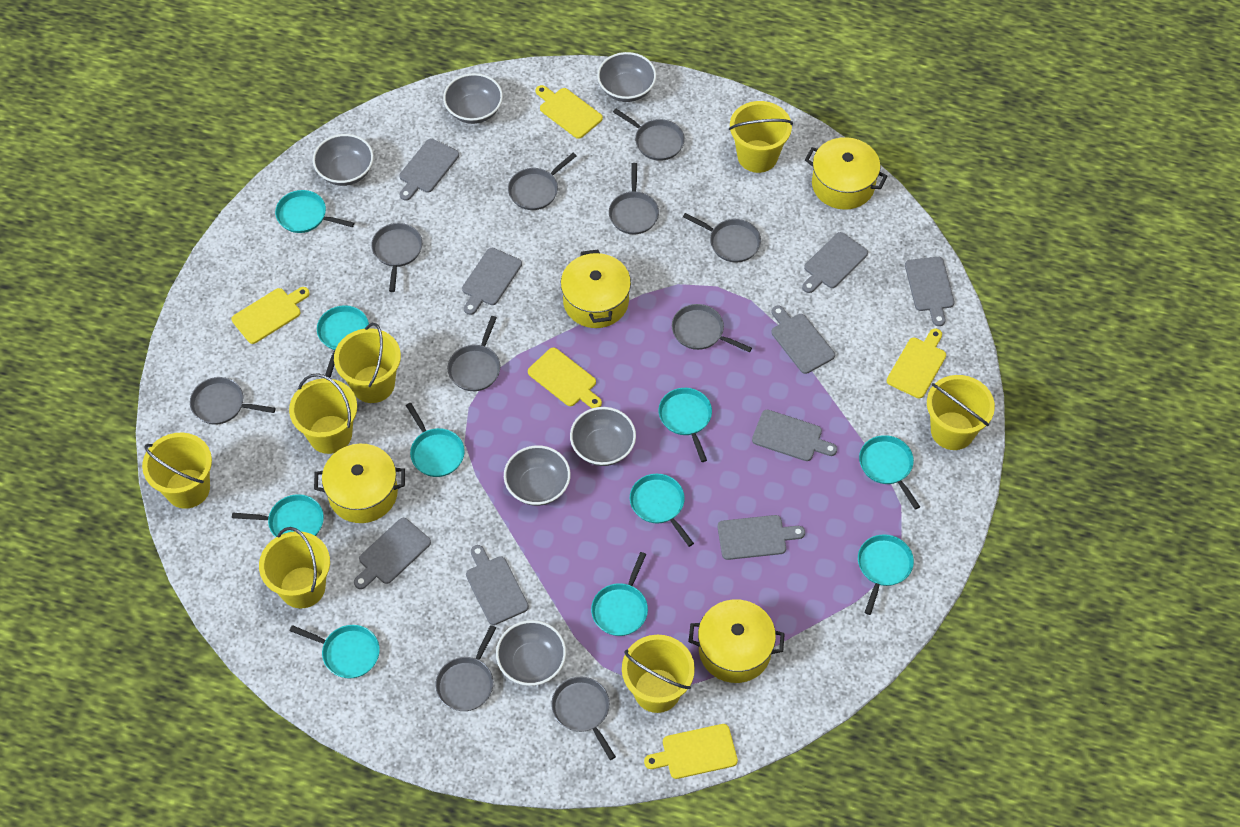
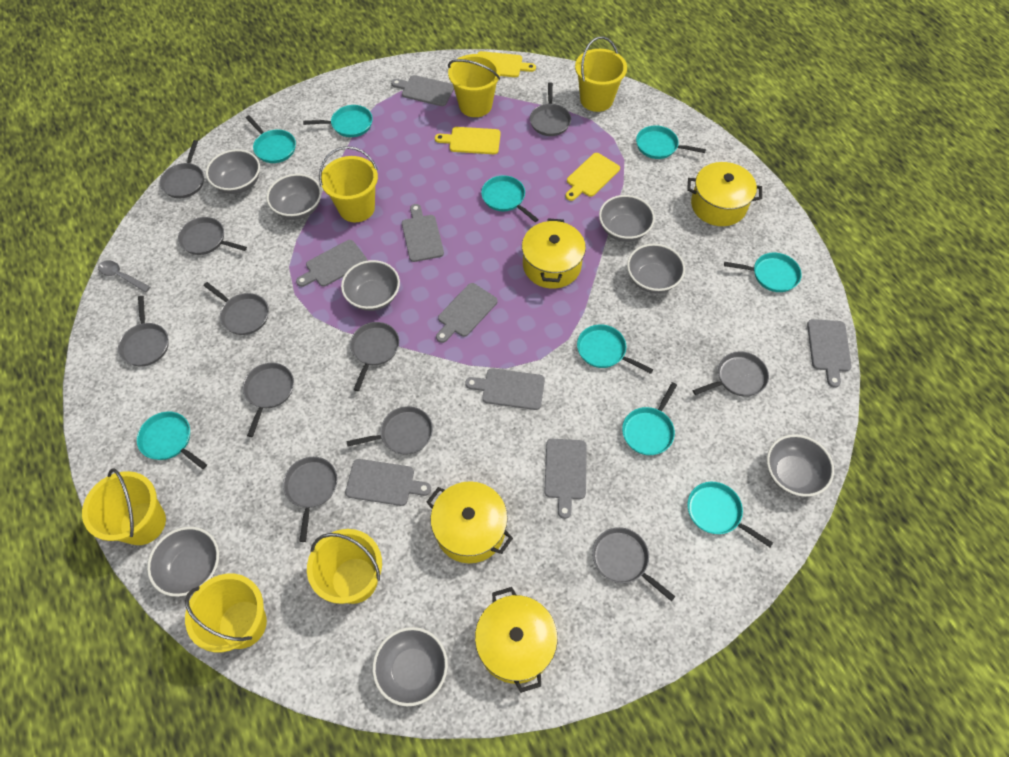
grey bowl: [313,134,374,186] [443,73,503,124] [496,620,566,686] [504,445,571,506] [570,407,636,466] [597,52,656,102] = 6 -> [147,527,219,597] [206,149,260,194] [267,174,322,220] [341,260,400,311] [372,627,448,706] [599,195,655,242] [627,244,685,293] [767,434,834,497] = 8
grey cutting board: [354,518,431,589] [399,138,459,201] [462,248,522,315] [466,545,529,625] [717,515,805,560] [752,410,837,461] [771,306,835,374] [802,232,868,293] [905,257,954,326] = 9 -> [296,240,367,287] [345,459,431,506] [391,75,454,106] [402,204,444,262] [436,283,498,343] [465,368,545,410] [544,439,587,519] [807,319,852,388] = 8
grey pan: [190,377,276,425] [371,223,422,292] [435,625,496,711] [448,316,501,391] [508,153,577,210] [551,677,616,760] [609,163,659,235] [613,109,685,161] [672,304,752,352] [683,213,761,263] = 10 -> [118,296,169,366] [160,140,204,198] [178,217,247,255] [203,282,269,335] [243,363,294,437] [283,457,337,542] [346,406,433,454] [350,322,399,391] [530,82,571,136] [592,527,675,601] [693,351,769,397] = 11
grey spoon: none = 0 -> [98,260,150,292] = 1
turquoise pan: [232,494,324,537] [275,190,354,233] [289,625,380,679] [317,305,369,378] [406,403,465,477] [591,552,648,636] [630,474,694,547] [658,388,712,462] [858,534,914,615] [859,435,920,510] = 10 -> [137,412,207,469] [246,115,296,163] [303,105,373,137] [481,175,539,222] [577,324,653,374] [622,382,677,455] [636,125,706,159] [687,482,773,547] [724,253,802,292] = 9
yellow bucket: [142,433,212,509] [259,527,330,609] [289,373,357,454] [334,323,401,403] [622,635,695,713] [729,101,793,173] [927,375,995,450] = 7 -> [82,468,166,545] [185,574,267,652] [307,529,382,604] [319,146,378,222] [448,54,500,117] [575,36,627,112] = 6
yellow cutting board: [232,287,310,344] [528,348,602,408] [536,85,603,139] [644,724,738,779] [887,329,946,398] = 5 -> [435,127,501,154] [477,51,536,77] [565,153,620,201] = 3

